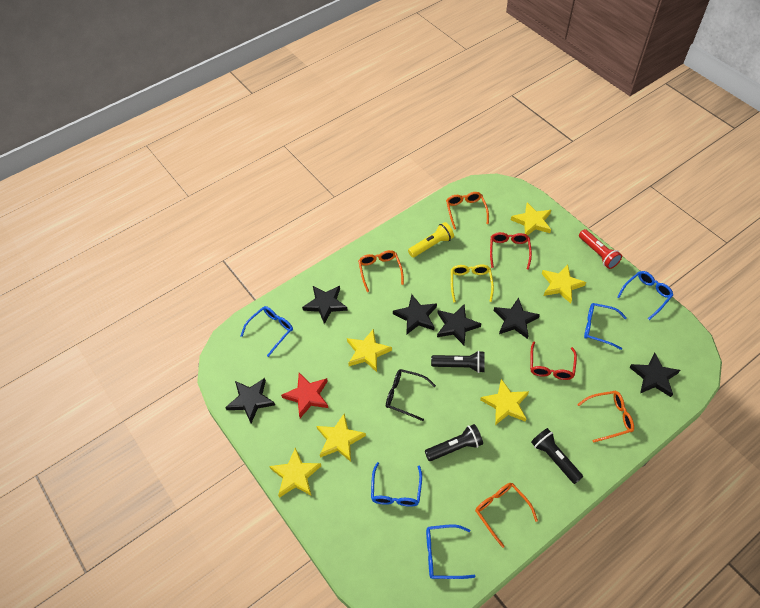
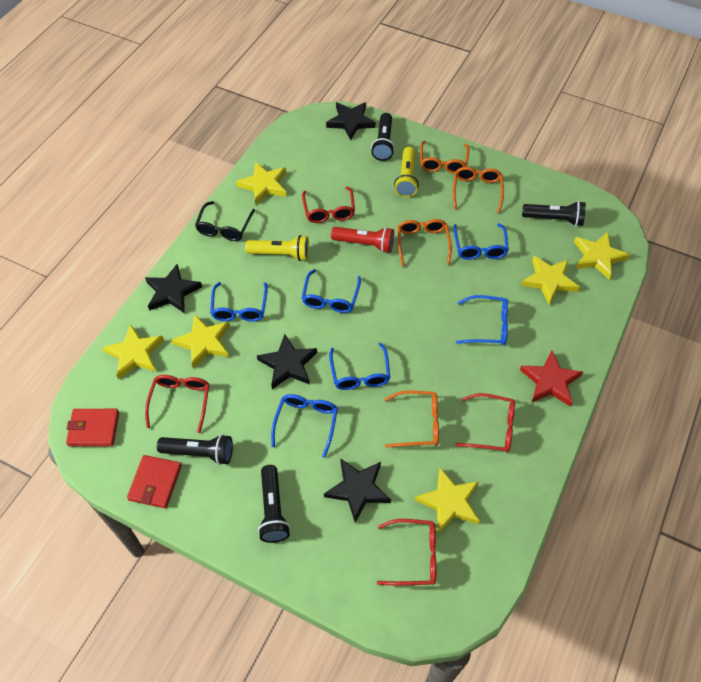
black flashlight: [425,424,483,461] [431,351,485,373] [531,428,583,484] = 3 -> [157,434,233,465] [258,465,290,543] [371,113,395,161] [522,201,586,226] = 4
black star: [225,378,275,423] [302,286,348,324] [393,294,437,335] [437,304,481,345] [494,298,540,339] [629,353,680,397] = 6 -> [145,264,202,314] [257,334,317,389] [324,458,391,523] [326,102,376,140] = 4
blue glasses: [241,306,293,357] [371,462,422,507] [426,525,476,579] [584,303,627,350] [617,271,673,320] = 5 -> [210,282,268,322] [271,394,338,458] [302,269,361,313] [329,343,390,390] [453,223,509,260] [456,295,508,345] = 6
red glasses: [490,232,532,270] [530,342,577,380] = 2 -> [145,375,209,433] [302,186,355,223] [377,519,436,585] [455,393,515,452] = 4
red wallet: none = 0 -> [66,409,119,447] [127,455,182,508] = 2
yellow flashlight: [408,222,454,258] = 1 -> [245,235,309,261] [394,147,419,197] = 2
yellow glasses: [451,264,494,302] = 1 -> none = 0

